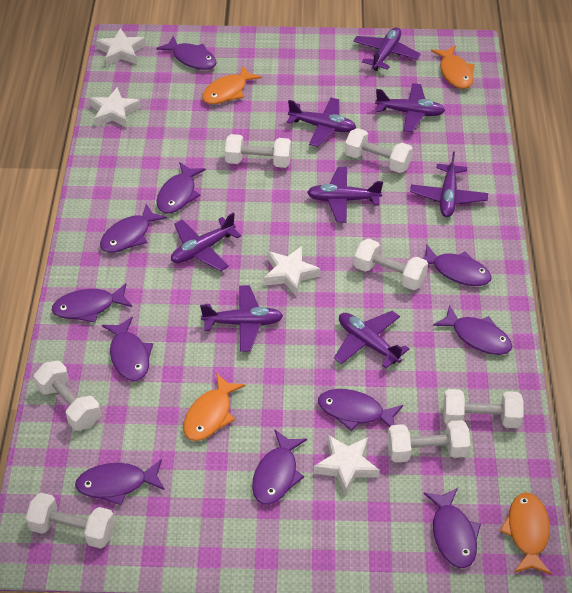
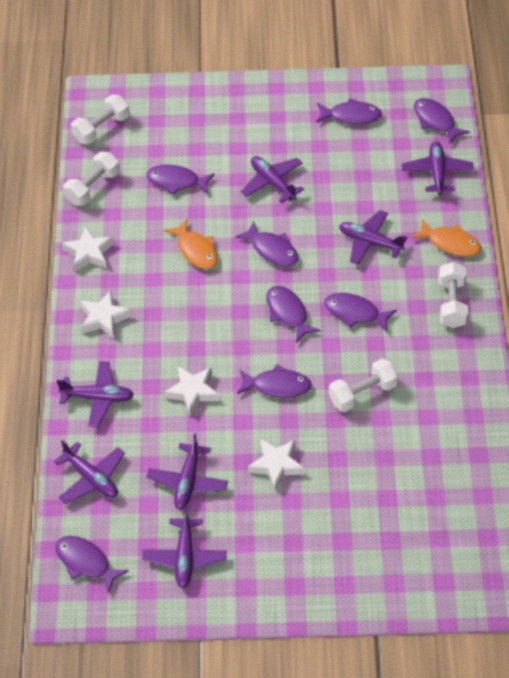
orange fish: [183,373,245,441] [202,65,262,104] [431,46,475,89] [500,492,551,575] = 4 -> [164,219,218,269] [411,219,481,257] = 2
purple fish: [52,283,132,322] [75,459,165,505] [100,204,167,253] [102,317,153,381] [156,36,217,70] [156,162,206,214] [252,430,307,505] [318,389,403,431] [422,245,492,286] [423,487,481,568] [433,305,512,355] = 11 -> [56,536,129,594] [147,165,215,195] [235,221,298,267] [237,364,312,398] [267,286,321,343] [316,98,382,125] [324,293,397,332] [414,98,470,144] = 8
purple plane: [171,213,241,271] [200,285,283,352] [287,98,356,147] [307,167,383,223] [334,311,409,368] [353,27,421,71] [375,83,445,132] [410,152,488,217] = 8 -> [54,440,125,504] [57,361,134,427] [142,507,227,588] [146,433,228,510] [241,156,304,203] [339,210,407,265] [402,141,474,195] = 7
white dumbbell: [26,493,115,549] [34,361,101,431] [225,134,291,168] [345,128,413,173] [354,239,428,290] [388,420,470,463] [443,389,524,428] = 7 -> [63,151,120,206] [71,94,130,144] [329,358,398,412] [438,262,468,328] = 4

